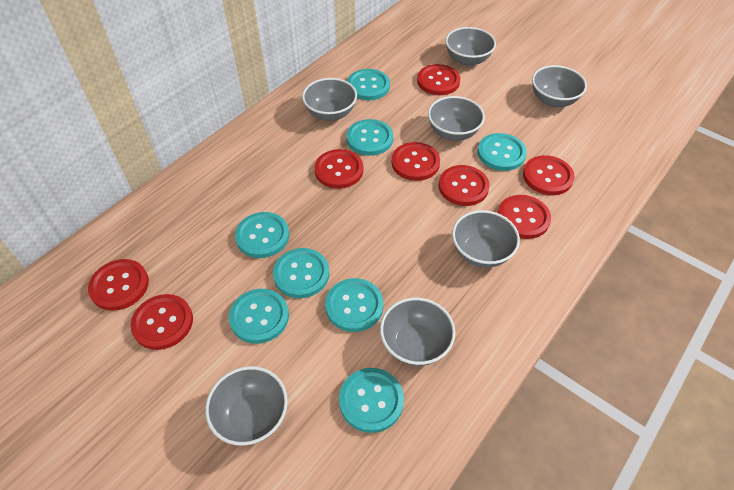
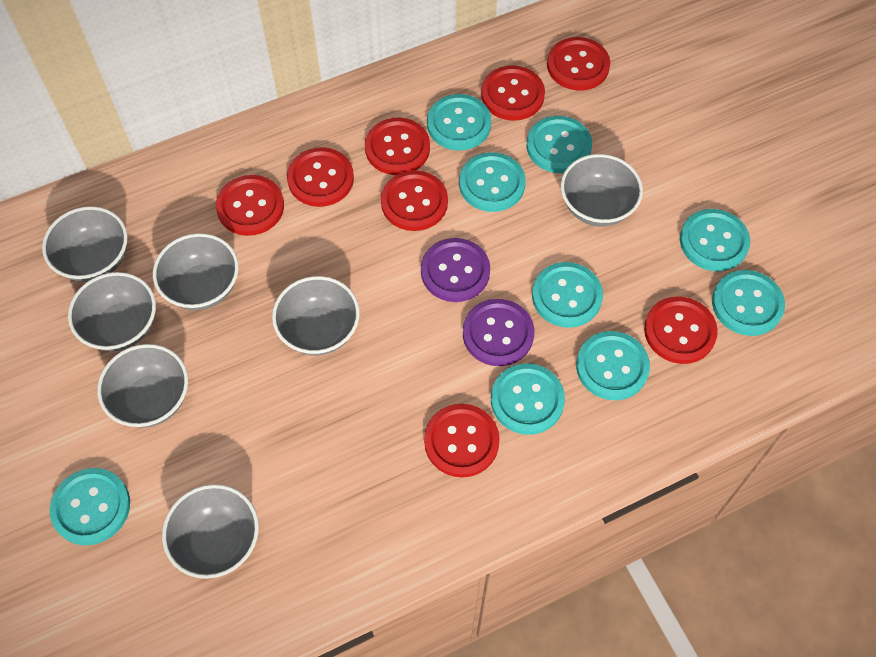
purple button: none = 0 -> [421,238,490,302] [463,299,534,366] = 2
turquoise button: [229,289,289,344] [235,212,289,258] [273,248,329,298] [325,278,383,332] [339,368,404,433] [347,69,390,100] [347,119,393,156] [478,133,527,171] = 8 -> [49,468,130,545] [427,94,492,151] [459,152,526,212] [491,363,565,435] [527,116,592,173] [532,262,603,328] [576,331,650,400] [680,209,750,271] [712,270,785,336] = 9

